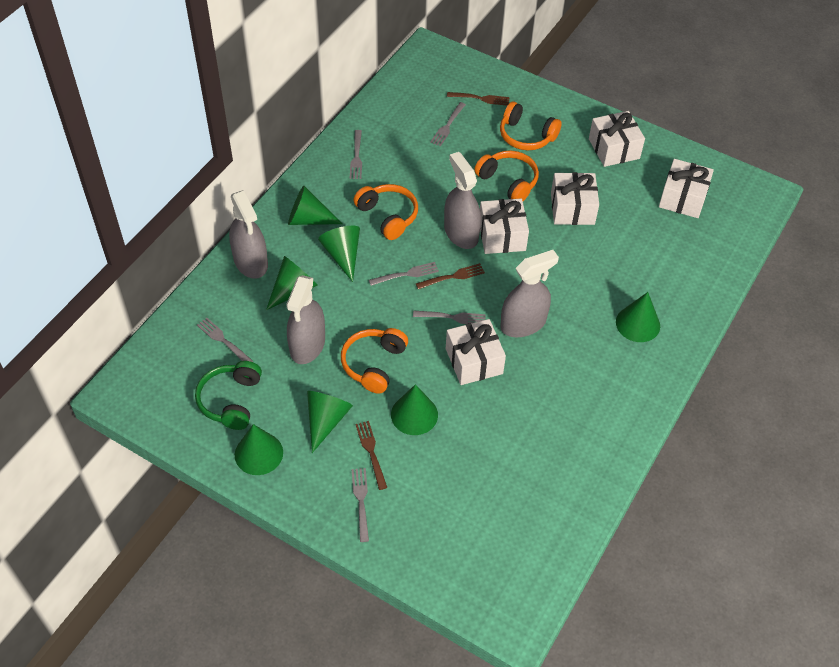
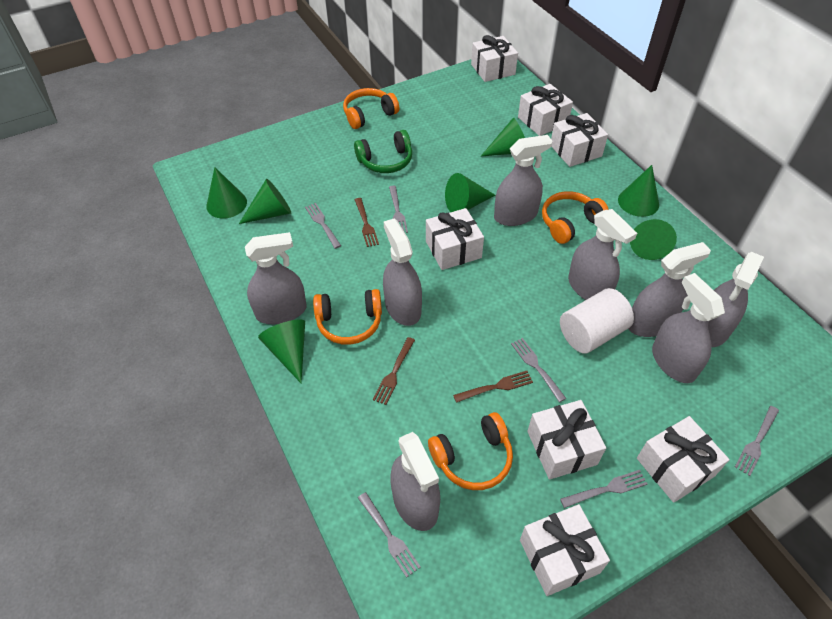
grey spray bottle: [229,191,268,279] [286,275,325,364] [444,152,481,249] [500,250,559,337] = 4 -> [245,232,307,324] [383,218,422,326] [390,432,440,531] [494,135,552,226] [568,209,637,300] [628,242,711,337] [652,273,725,383] [708,252,764,347] = 8
white cylinder: none = 0 -> [560,288,634,353] = 1
white gift: [446,319,506,385] [480,199,529,254] [551,172,599,225] [589,111,645,167] [659,159,714,218] = 5 -> [426,208,484,270] [471,35,518,82] [518,84,573,136] [520,504,610,596] [527,400,606,480] [551,113,608,167] [637,416,730,503] = 7

